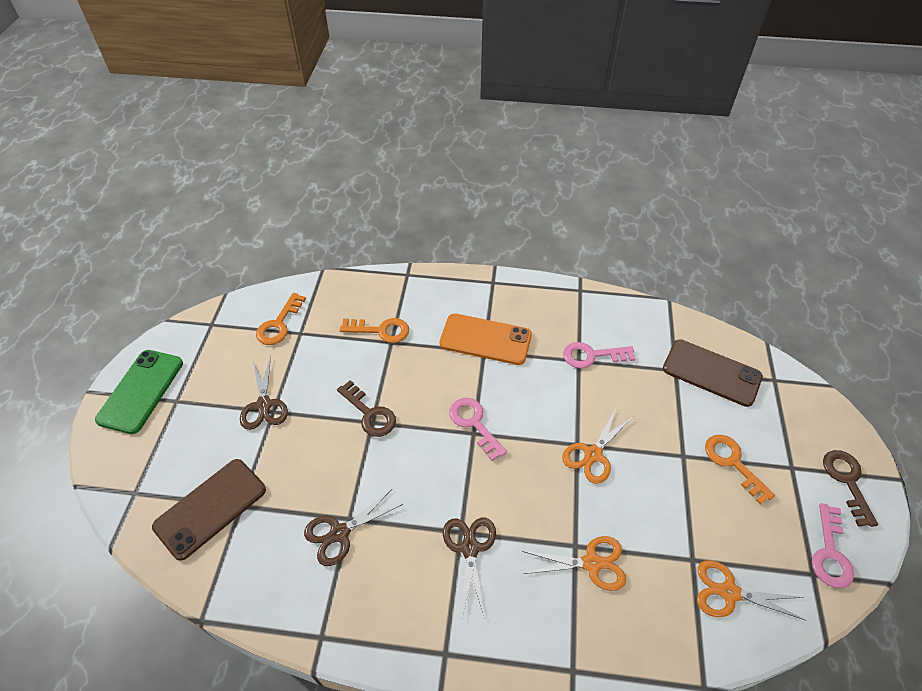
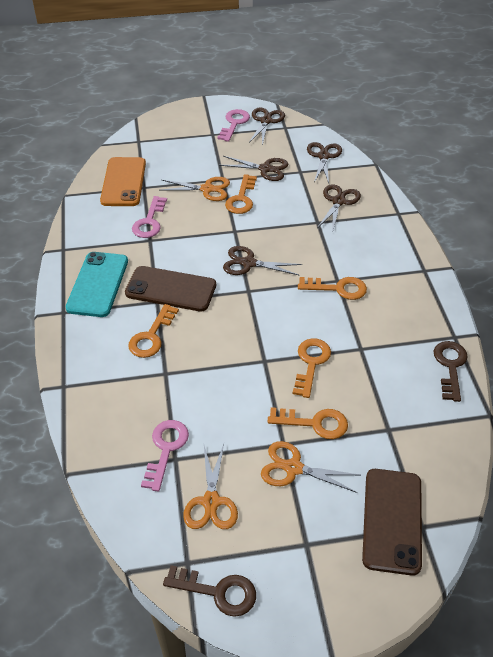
brown scissors: [240,356,288,430] [304,489,403,566] [443,517,496,618] = 3 -> [219,156,288,181] [223,246,302,276] [249,107,285,146] [307,142,342,183] [317,184,361,233] = 5
green phone: [95,350,183,434] = 1 -> none = 0
orange key: [256,293,306,345] [340,318,409,343] [705,435,775,505] = 3 -> [128,304,179,358] [225,174,257,214] [268,407,348,439] [293,339,331,398] [298,277,367,300] = 5
turquoise phone: none = 0 -> [66,252,128,317] = 1

